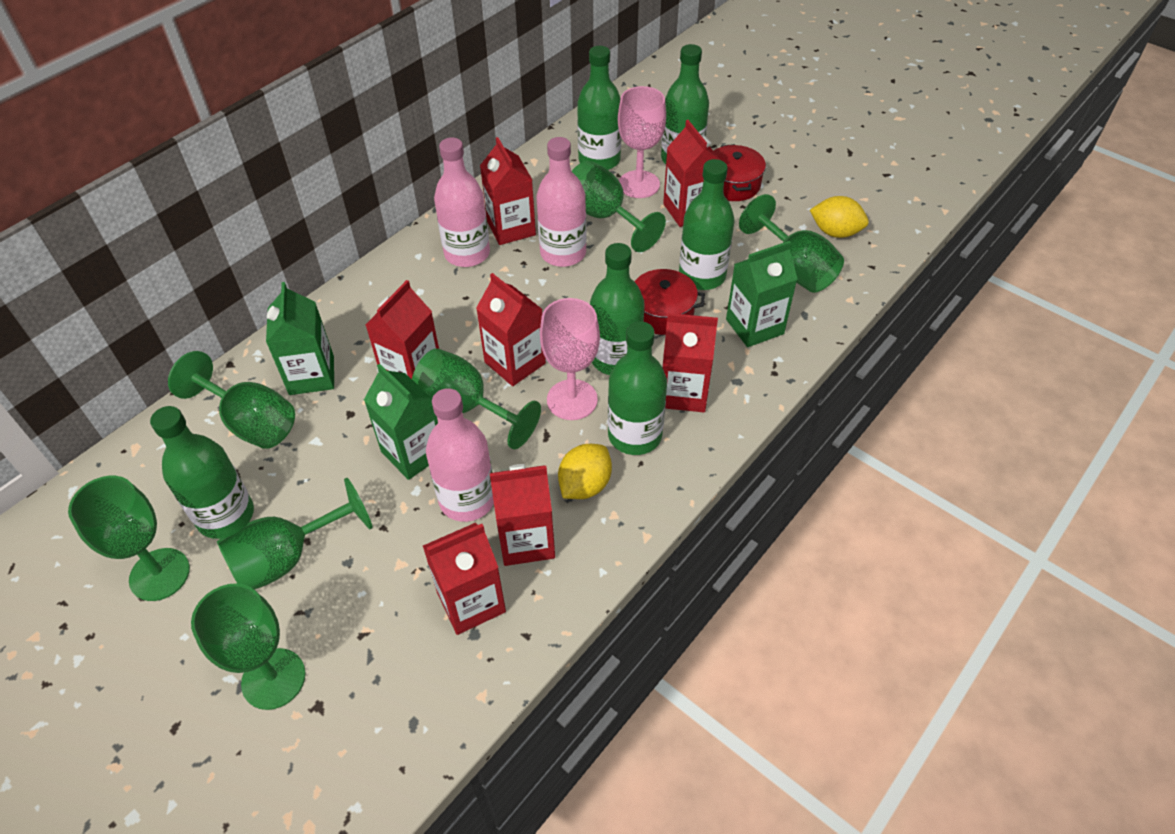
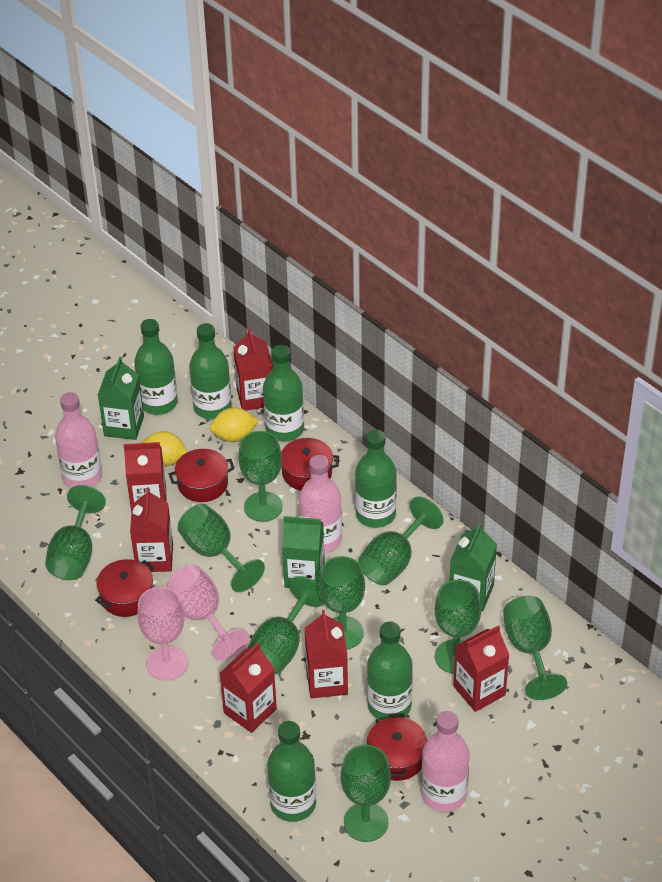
green goblet: [68,476,190,601] [168,351,295,449] [191,583,306,710] [217,478,373,590] [412,348,541,449] [572,161,666,252] [739,194,844,293] = 7 -> [45,485,106,580] [178,504,265,592] [238,431,283,522] [247,576,324,674] [319,556,365,650] [341,745,391,842] [358,497,444,585] [435,580,482,674] [503,596,567,700] = 9
red carton: [366,280,439,379] [423,523,506,635] [476,273,546,386] [480,137,536,245] [490,464,555,566] [662,313,718,412] [663,120,720,227] = 7 -> [124,442,166,512] [130,488,173,572] [220,643,277,733] [233,328,273,411] [305,610,348,698] [453,625,509,712] = 6
red pot: [635,269,705,335] [714,144,766,201] = 2 -> [95,559,155,617] [169,449,235,502] [281,438,339,490] [366,714,427,781] = 4

